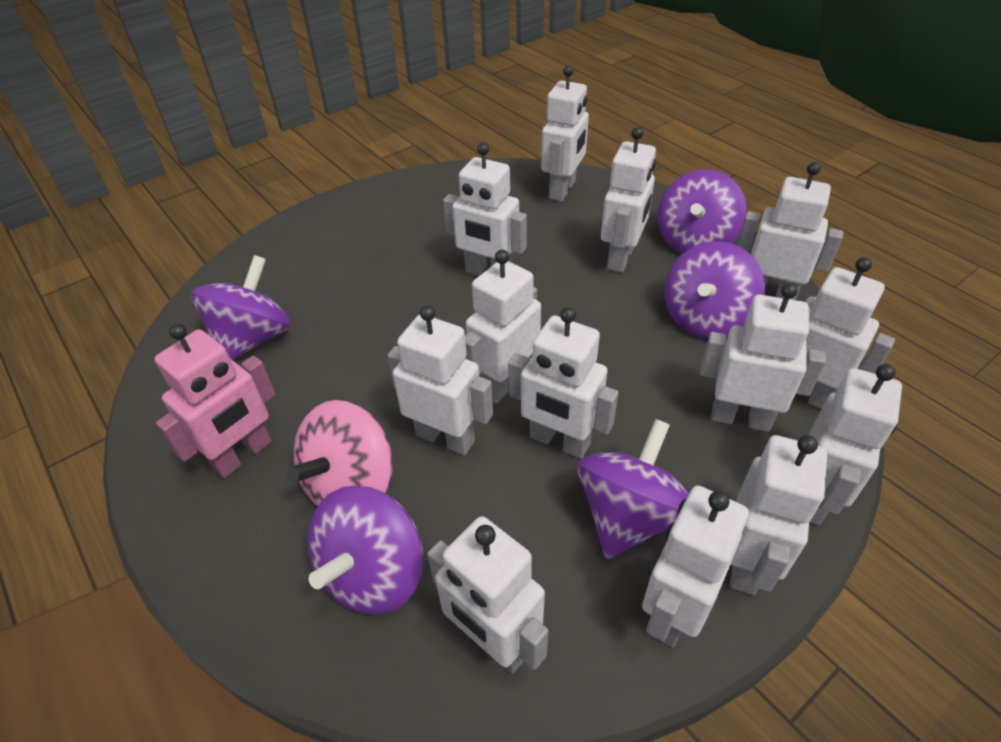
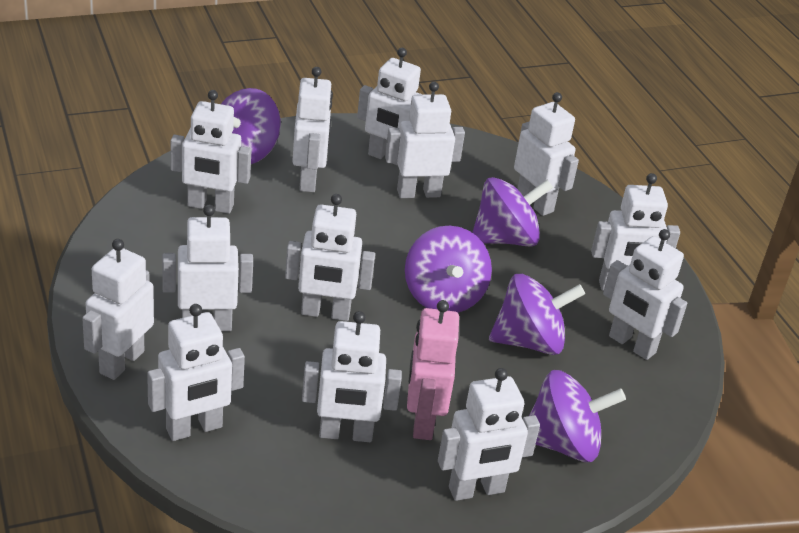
pink spinning top: [286,400,392,506] = 1 -> none = 0

